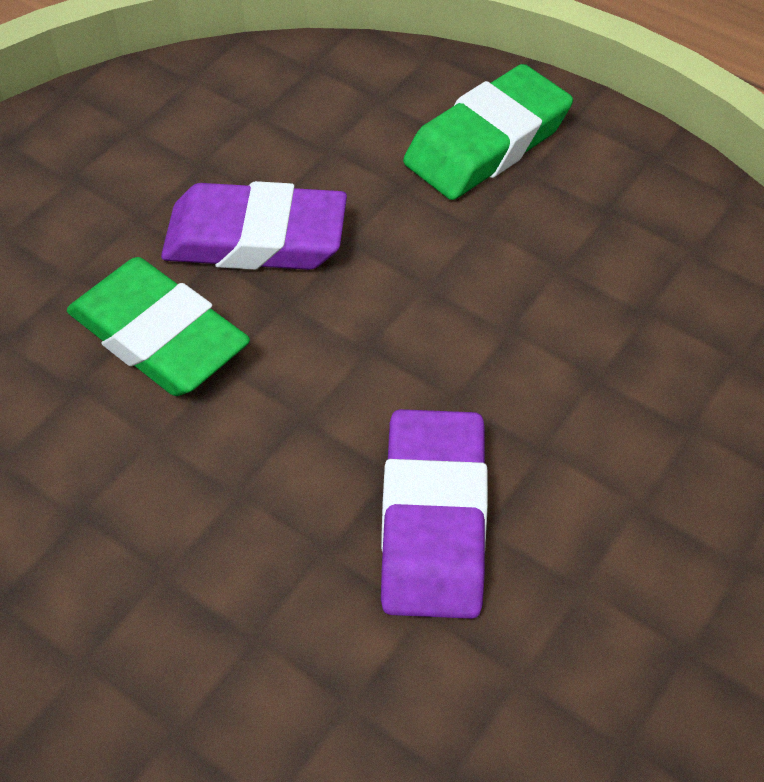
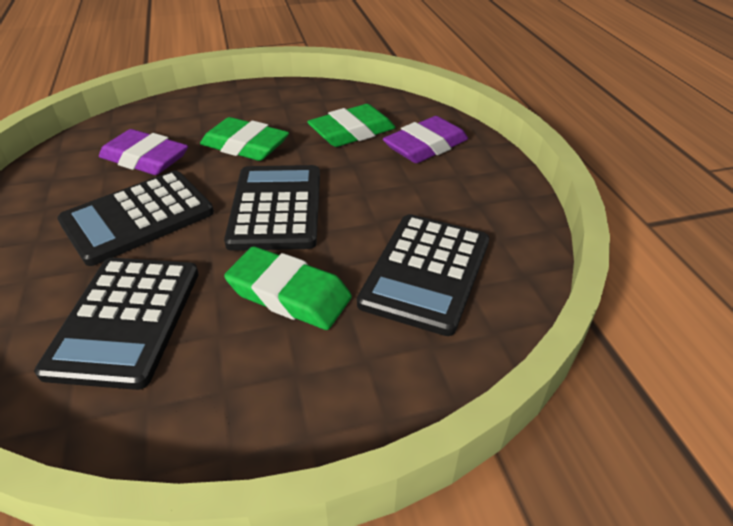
black calculator: none = 0 -> [34,258,199,390] [57,171,214,266] [224,165,320,251] [357,214,489,336] = 4
green eraser: [67,257,250,396] [403,64,573,200] = 2 -> [200,117,289,161] [224,246,352,330] [307,104,396,147] = 3

